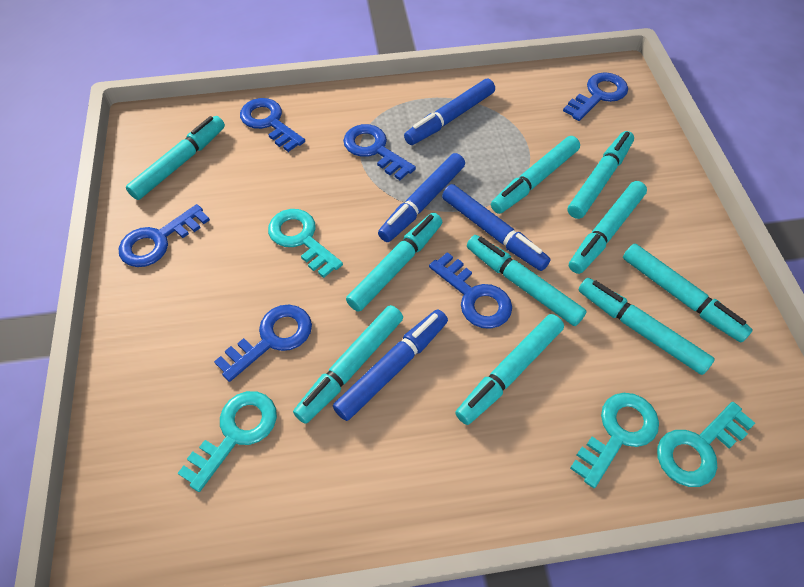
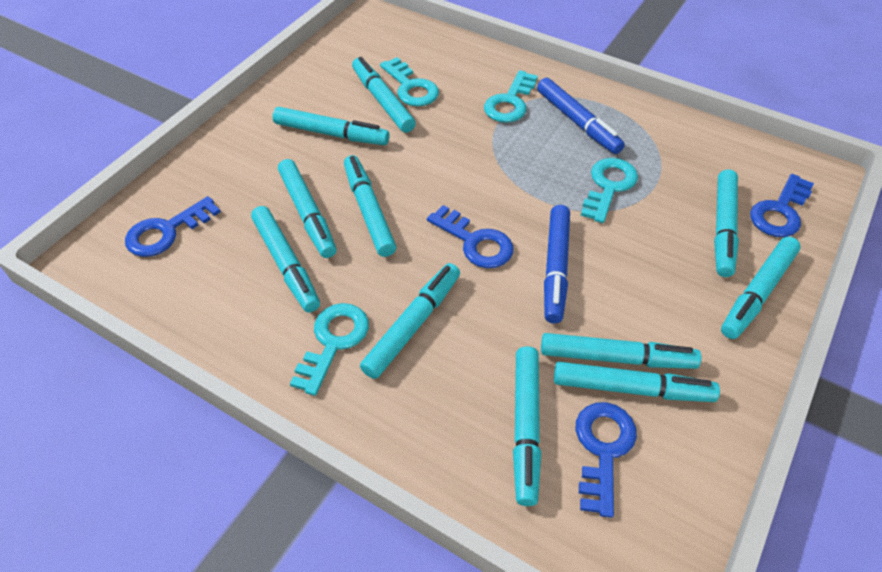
blue key: [119,204,210,267] [214,305,312,382] [240,98,305,152] [343,124,416,180] [429,252,512,329] [563,72,628,121] = 6 -> [125,196,221,257] [427,205,514,268] [576,402,637,518] [750,174,814,237] = 4
blue marker: [333,310,448,421] [378,153,465,242] [404,79,495,145] [442,184,551,271] = 4 -> [537,78,625,154] [544,205,570,323] = 2
turquoise marker: [126,116,225,200] [293,305,403,424] [346,213,442,312] [455,314,564,425] [467,235,587,326] [491,136,580,214] [567,131,634,219] [569,181,647,274] [578,278,715,375] [623,244,753,342] = 10 -> [251,206,320,312] [273,107,389,145] [278,159,337,258] [344,155,397,257] [352,57,416,133] [360,263,460,379] [513,346,541,506] [541,333,701,369] [554,362,720,402] [714,170,739,277] [721,237,801,339] = 11

